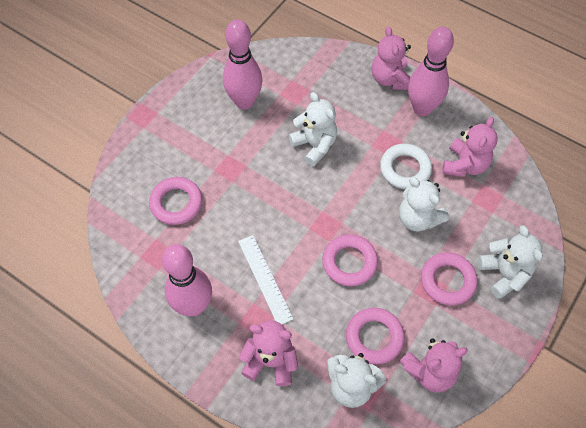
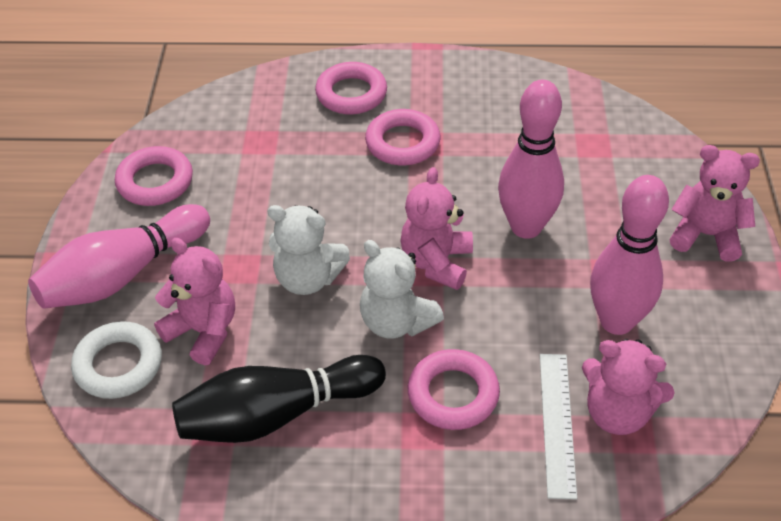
black bowling pin: none = 0 -> [172,355,386,443] = 1
white teddy bear: [289,92,337,166] [327,353,386,408] [399,177,449,232] [478,225,543,299] = 4 -> [267,205,350,295] [360,240,444,338] = 2

